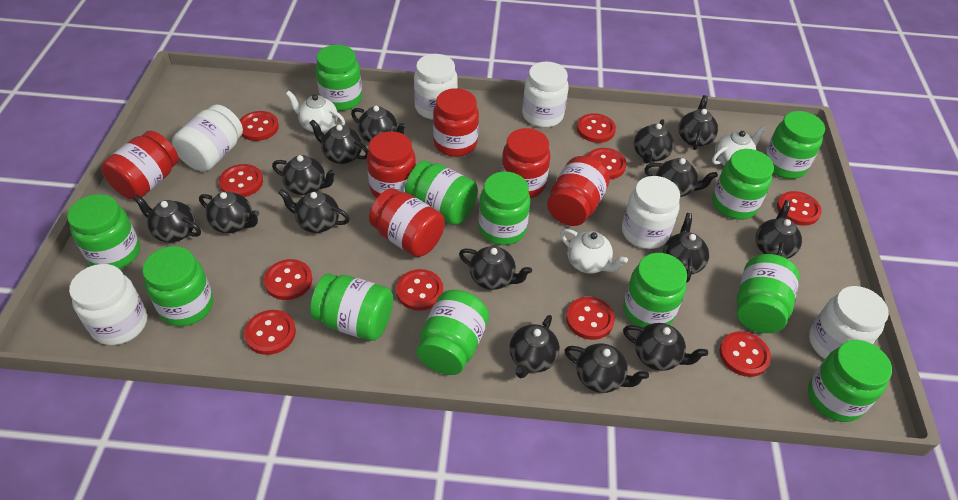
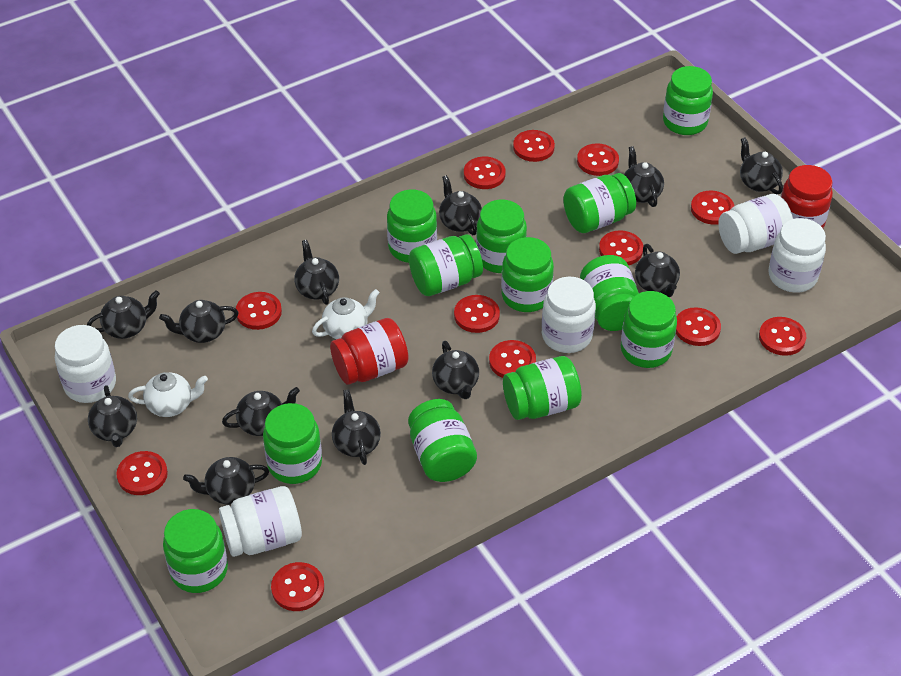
black teapot: [133,195,201,242] [199,191,259,233] [272,155,337,195] [278,189,350,233] [309,119,368,164] [351,106,407,142] [459,246,532,290] [509,315,560,378] [564,343,649,393] [623,323,708,371] [634,119,674,164] [644,158,718,197] [663,213,709,282] [678,95,718,150] [756,200,802,259] = 15 -> [87,290,160,339] [88,385,137,447] [159,300,239,343] [183,457,269,505] [222,387,300,436] [294,240,339,305] [332,389,381,465] [432,341,479,399] [439,175,482,235] [624,146,664,207] [635,244,680,297] [740,137,783,194] = 12
red button: [219,164,263,197] [240,111,279,141] [244,310,296,355] [264,259,312,300] [396,269,443,311] [566,297,615,340] [577,113,616,143] [587,148,626,179] [719,331,771,377] [777,191,822,226] = 10 -> [116,451,168,495] [236,292,282,330] [271,562,324,611] [454,295,500,333] [464,157,506,189] [489,340,536,378] [513,130,555,162] [577,143,619,176] [599,230,643,265] [676,307,721,346] [691,191,734,225] [759,317,806,356] = 12
red jar: [101,131,179,200] [367,131,416,198] [369,188,445,257] [433,88,479,157] [501,128,551,198] [547,156,610,226] = 6 -> [330,318,408,385] [781,165,833,228] = 2
white jar: [69,264,147,345] [172,104,243,171] [414,54,458,120] [522,62,569,128] [622,176,680,249] [809,286,889,359] = 6 -> [55,325,116,403] [219,486,302,557] [542,277,596,353] [718,194,793,254] [769,218,826,293] = 5
white teapot: [286,91,345,133] [560,229,628,274] [712,125,767,165] = 3 -> [128,372,208,417] [312,289,380,339] = 2

